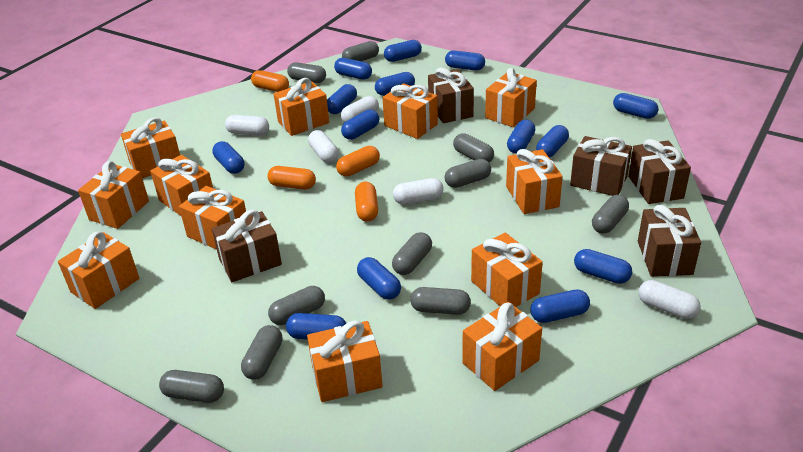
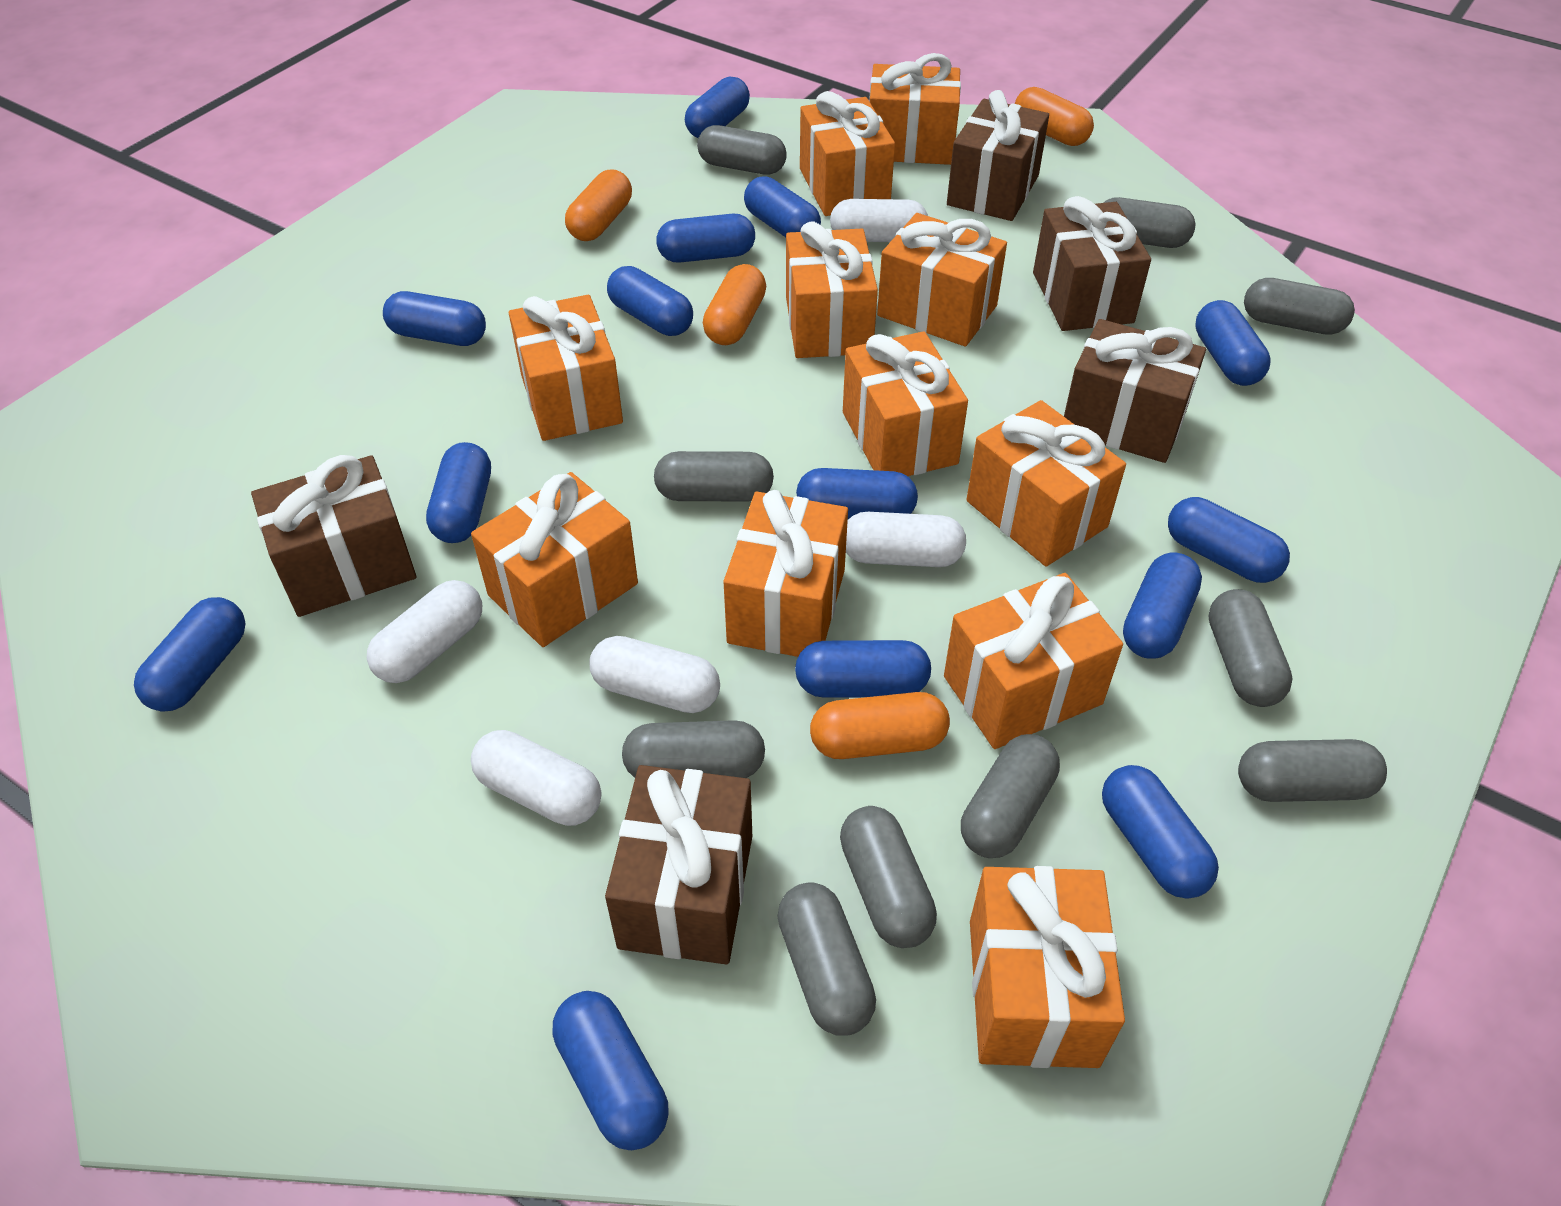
orange gift: [58,232,139,309] [78,161,149,229] [121,117,180,178] [150,155,213,216] [179,186,246,250] [273,78,329,136] [307,320,383,402] [382,83,438,139] [462,302,542,391] [471,233,543,307] [485,68,537,127] [506,149,563,214] = 12 -> [471,472,638,647] [509,295,623,441] [723,490,848,657] [786,221,878,358] [800,91,895,216] [843,331,968,476] [869,53,961,165] [877,213,1007,347] [944,573,1123,749] [966,400,1126,566] [970,866,1125,1068] = 11

